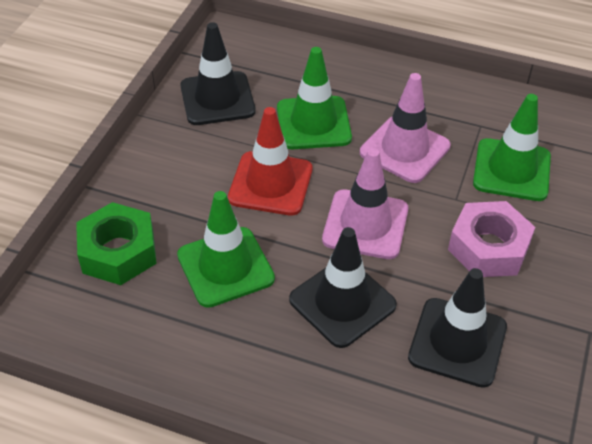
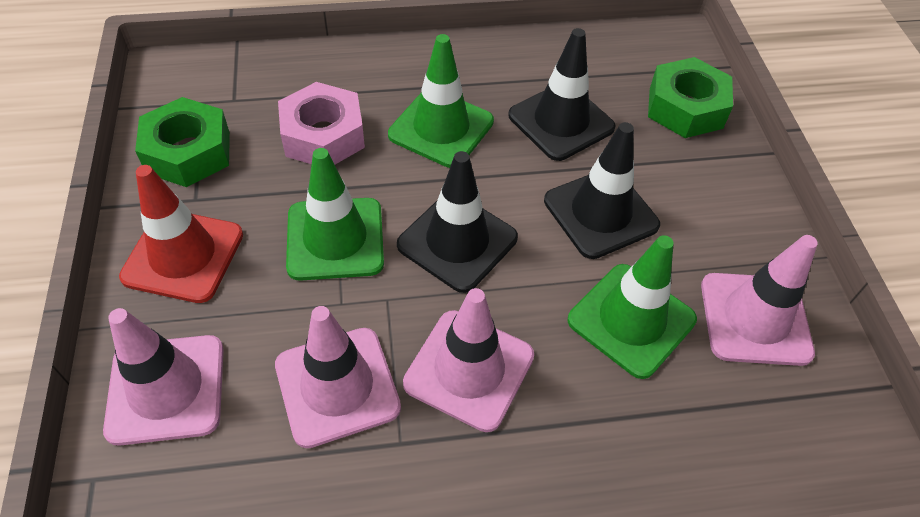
green nut: [76,202,157,285] = 1 -> [135,97,230,187] [648,57,733,138] = 2
pink traffic cone: [322,148,408,259] [360,73,451,183] = 2 -> [103,308,224,446] [275,306,401,448] [403,288,534,432] [701,235,818,366] = 4

